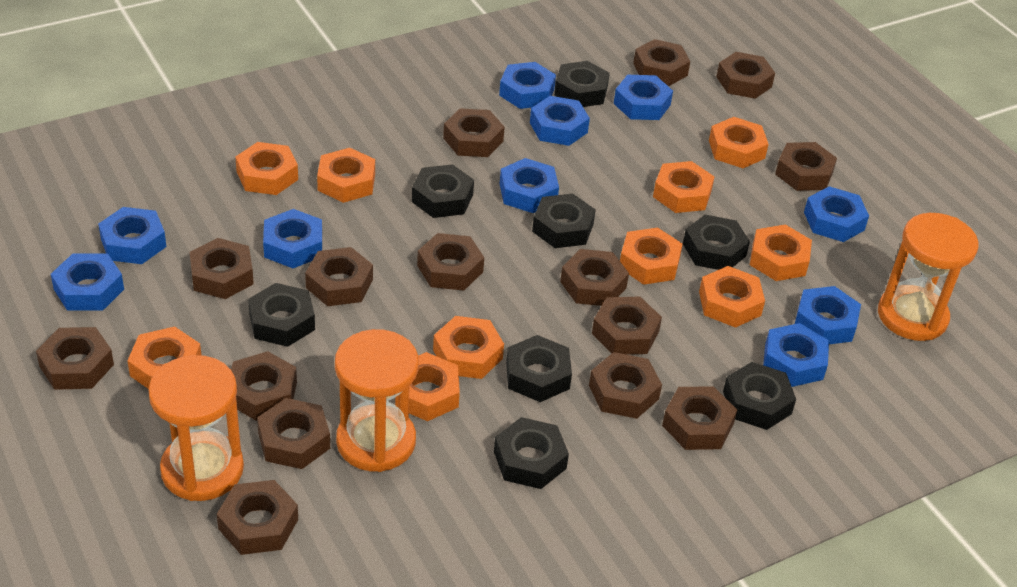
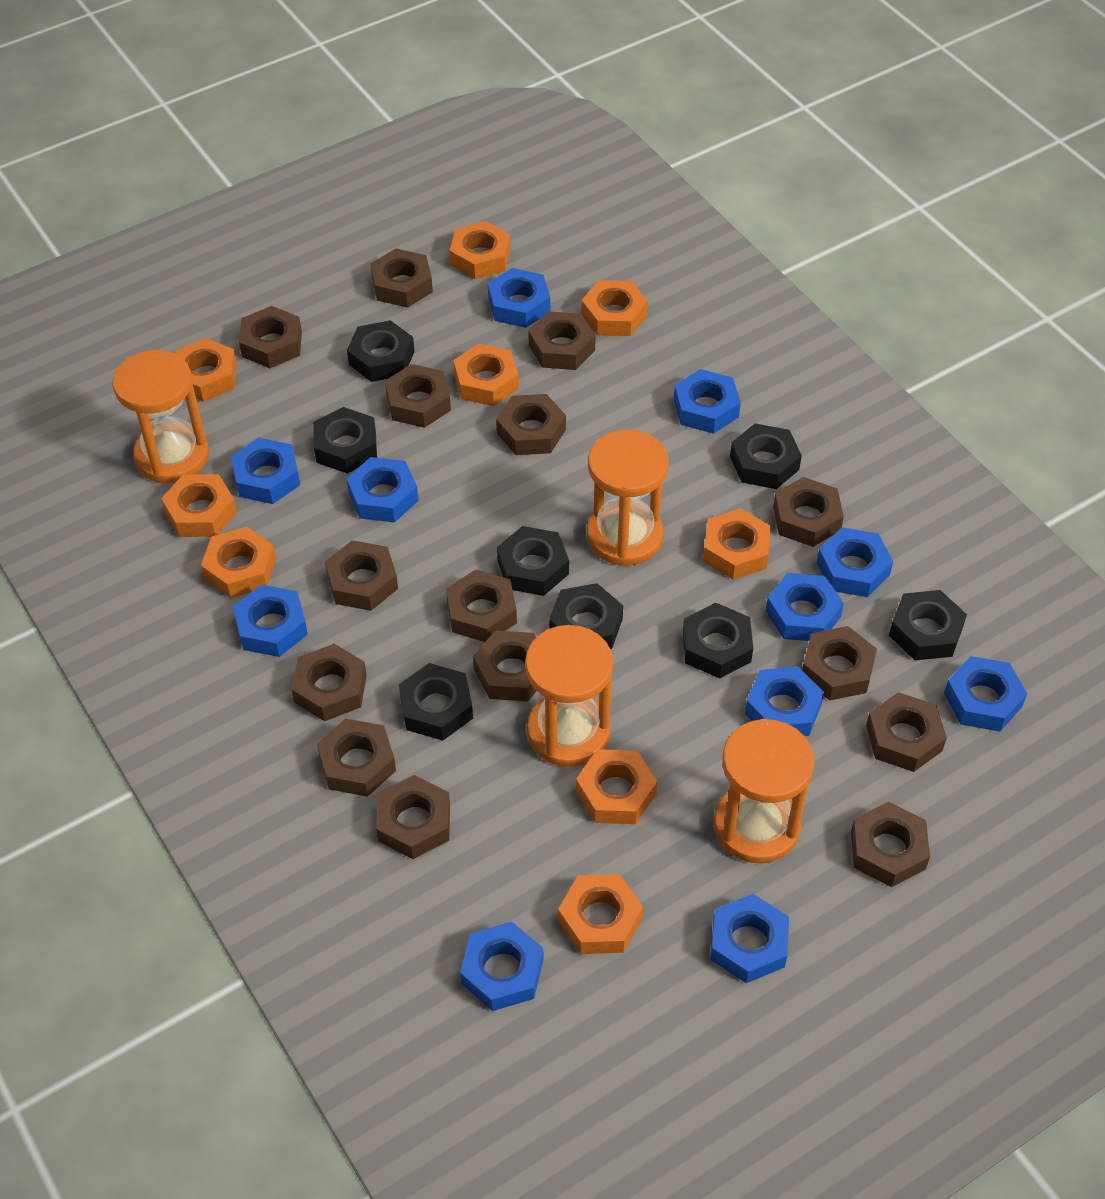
blue nut: [51,253,124,311] [98,207,166,264] [263,209,322,268] [499,62,556,109] [500,158,559,213] [530,96,590,146] [614,75,673,120] [763,323,829,387] [795,286,861,344] [804,186,869,242] = 10 -> [231,438,300,504] [233,585,308,657] [346,457,418,522] [460,922,544,1011] [488,268,550,328] [674,369,741,434] [710,894,789,983] [745,666,824,736] [766,573,844,641] [816,527,893,597] [944,656,1027,732] = 11
orange hourglass: [148,355,244,501] [335,329,419,472] [878,213,978,341] = 3 -> [113,350,209,483] [525,625,613,767] [587,429,669,566] [714,719,814,864] = 4
orange nut: [127,326,202,389] [235,142,298,195] [317,148,375,203] [395,352,460,421] [433,316,504,379] [620,227,683,285] [653,161,714,213] [699,266,765,328] [709,117,769,168] [750,224,812,281] = 10 -> [161,474,237,537] [175,338,237,402] [201,527,276,598] [450,221,511,279] [453,344,519,406] [558,874,643,954] [576,749,657,824] [581,280,648,336] [703,509,771,579] = 9

